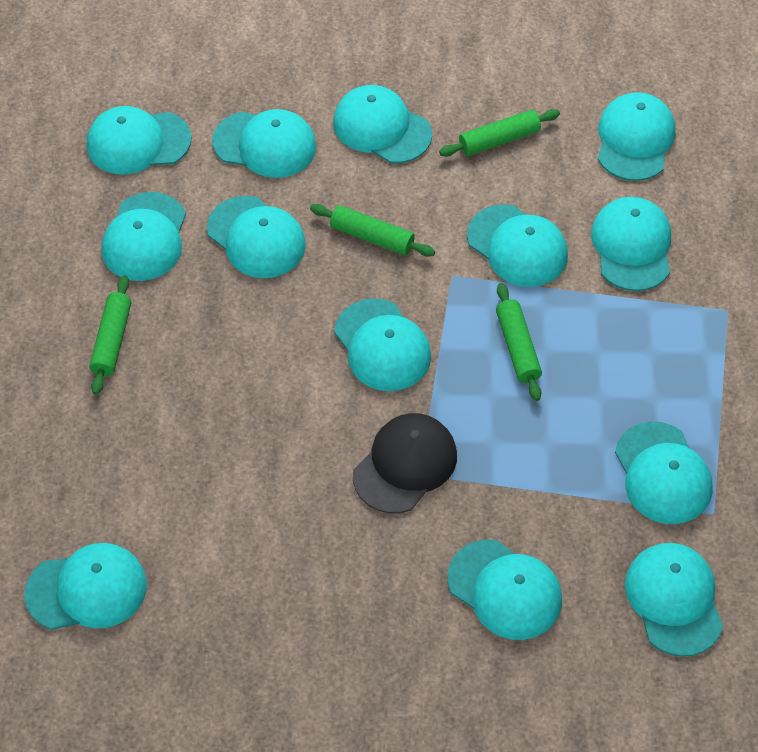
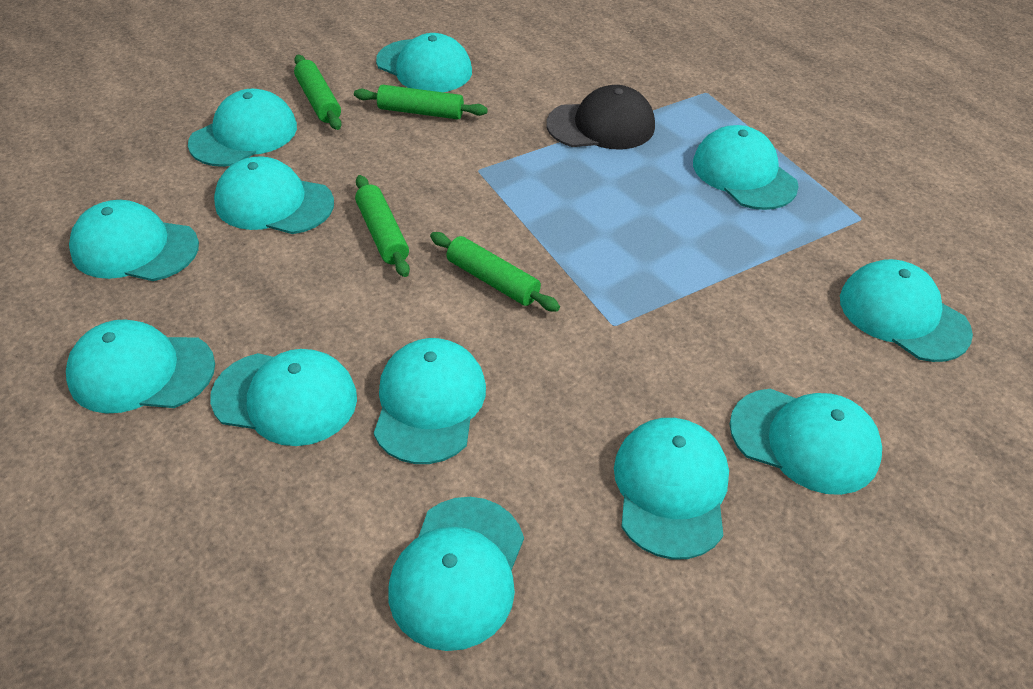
turquoise cap: [24,543,147,630] [87,106,191,174] [101,192,186,281] [207,196,306,278] [212,109,316,178] [333,85,432,164] [335,298,431,391] [447,539,562,640] [467,204,568,287] [591,197,671,291] [598,92,675,181] [615,422,712,524] [625,543,723,657] = 13 -> [66,319,215,414] [69,200,199,281] [188,89,297,167] [210,349,357,446] [214,156,334,234] [374,338,486,464] [376,33,472,92] [388,497,524,651] [614,418,729,560] [693,125,799,210] [729,389,882,495] [840,259,973,362] = 12

